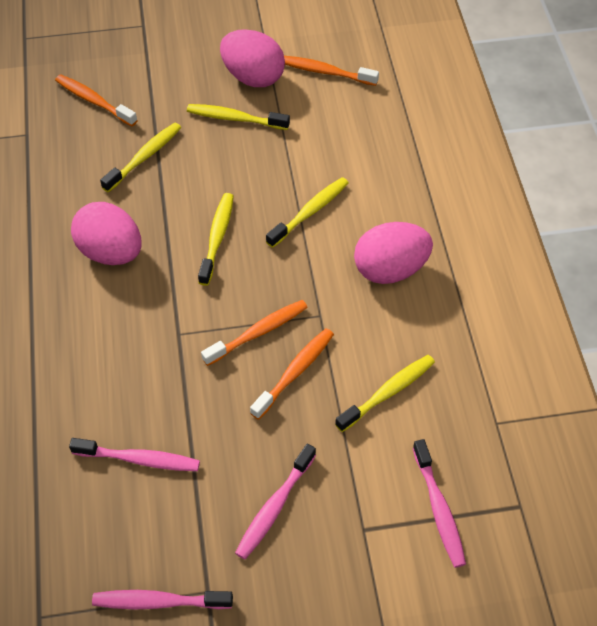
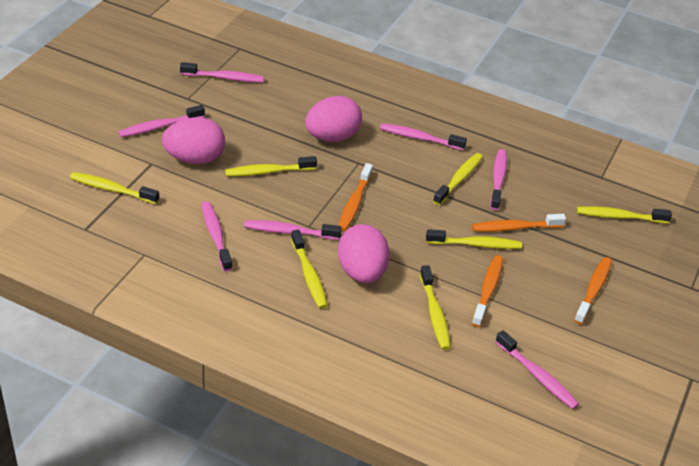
pink toothbrush: [69,438,200,471] [92,590,233,609] [235,444,316,560] [413,439,466,568] = 4 -> [118,105,205,137] [180,62,264,83] [201,201,232,272] [244,220,341,240] [380,123,467,151] [490,149,507,210] [495,330,579,409] = 7
yellow toothbrush: [100,123,181,193] [187,104,290,130] [198,193,234,286] [266,177,348,248] [335,355,435,432] = 5 -> [70,172,159,204] [225,156,317,176] [291,230,328,309] [420,265,451,350] [426,229,522,249] [433,153,483,205] [577,206,672,223] = 7

